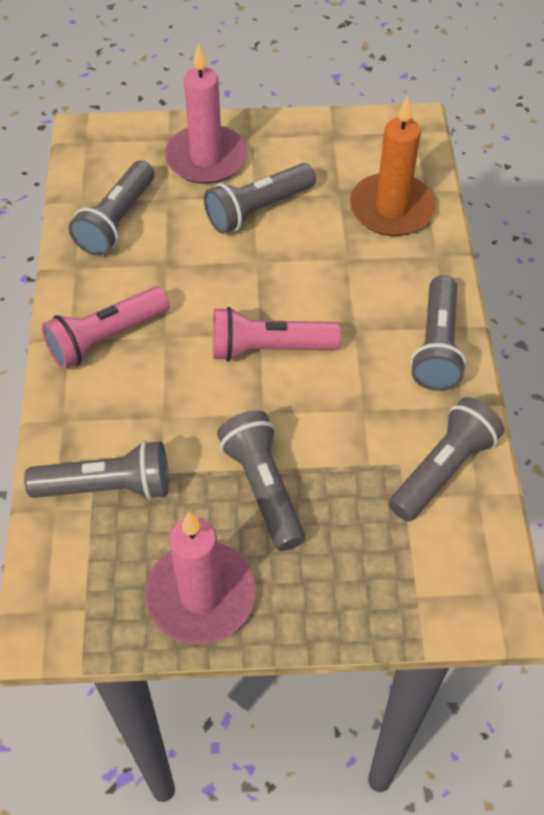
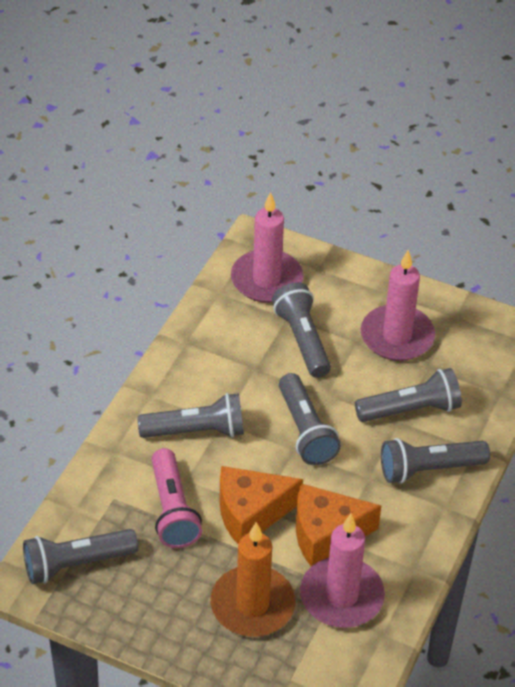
orange cheese: none = 0 -> [219,466,303,544] [296,484,381,566] = 2
pink candle: [145,512,256,644] [165,43,248,184] = 2 -> [231,192,303,303] [300,514,385,627] [361,250,435,361] = 3
pink flashlight: [42,287,169,370] [213,307,341,362] = 2 -> [151,448,202,548] = 1

